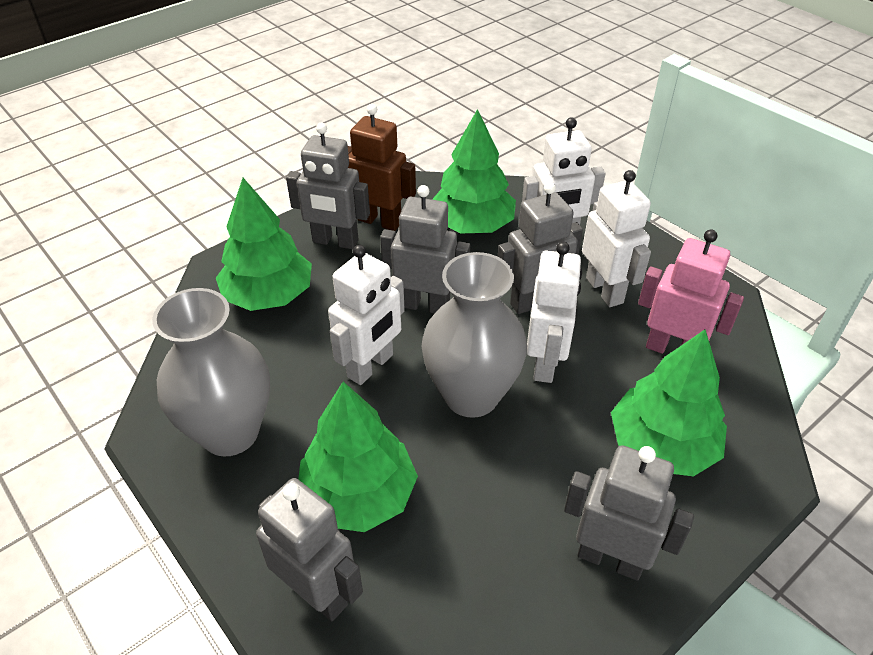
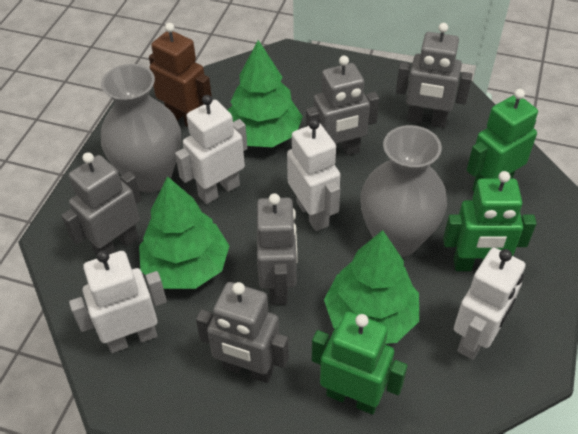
green robot: none = 0 -> [312,312,408,414] [443,171,537,271] [467,89,538,191] = 3
green tree: [216,178,312,311] [298,382,418,532] [432,109,516,233] [611,329,727,476] = 4 -> [139,176,229,289] [228,40,303,147] [324,230,419,344] = 3
pink robot: [638,229,744,354] = 1 -> none = 0

